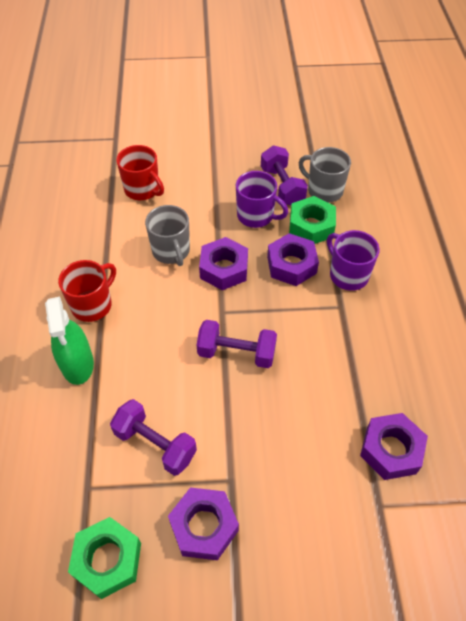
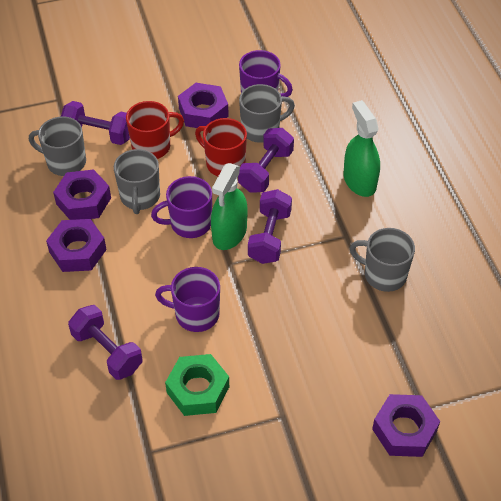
green nut: [68,517,141,599] [289,196,336,244] = 2 -> [165,354,229,416] = 1
green spray bottle: [45,297,94,385] = 1 -> [211,163,248,250] [344,100,380,197] = 2
grey mug: [145,205,190,266] [298,147,351,203] = 2 -> [29,116,86,176] [114,149,160,214] [239,84,295,143] [350,228,415,292] = 4
purple dumbbell: [110,399,197,476] [197,320,277,368] [261,145,308,205] = 3 -> [61,101,130,145] [68,305,143,380] [238,128,294,192] [248,189,292,264] = 4
purple mug: [236,171,288,228] [327,230,380,291] = 2 -> [151,176,212,238] [155,267,220,332] [239,50,293,97] = 3

